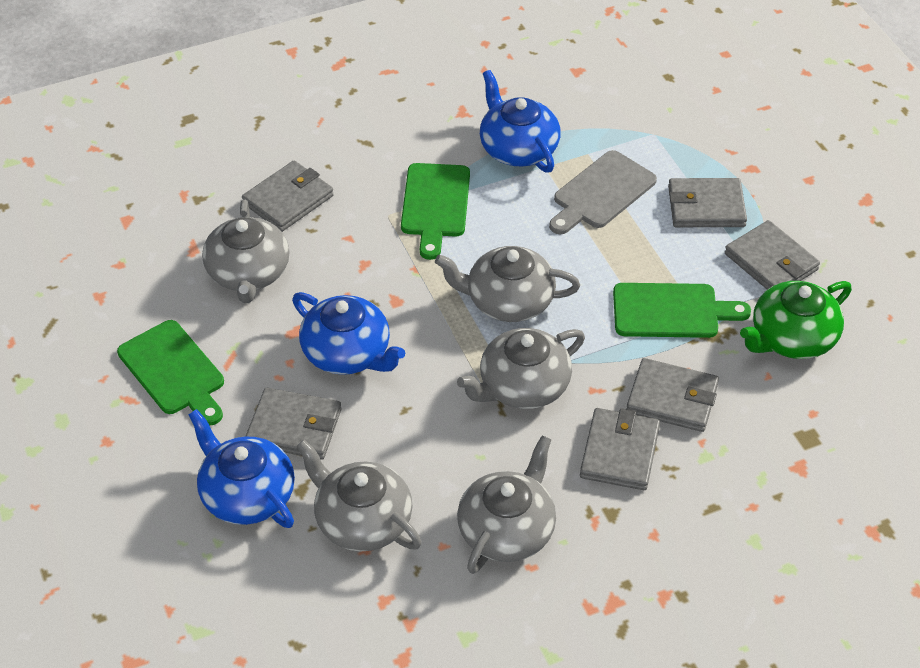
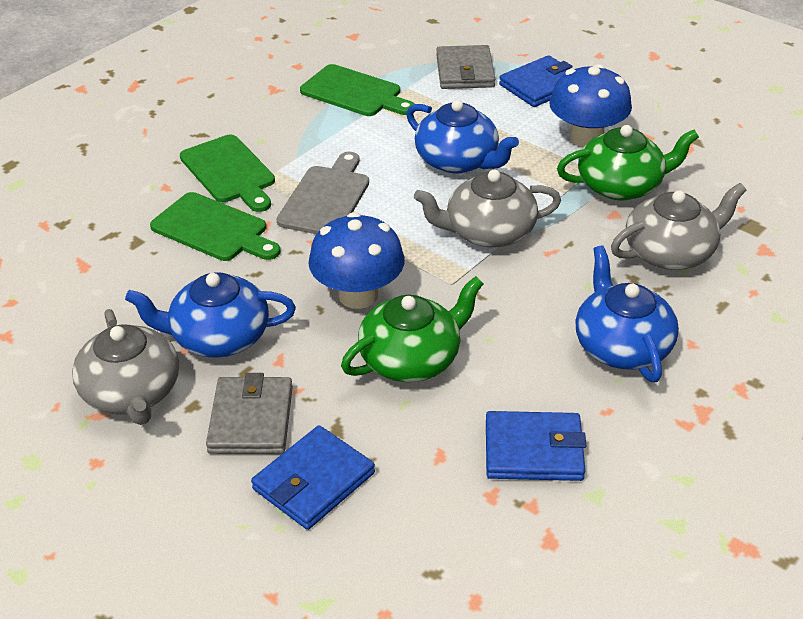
blue mushroom: none = 0 -> [308,212,405,309] [549,64,632,147] = 2
blue wallet: none = 0 -> [251,425,375,530] [486,411,586,481] [499,55,573,107] = 3
green teapot: [740,281,852,359] = 1 -> [341,276,484,382] [557,125,699,200] = 2
grey teapot: [202,200,289,303] [296,440,422,551] [435,246,580,322] [457,328,585,409] [457,435,556,574] = 5 -> [72,309,179,425] [414,170,561,248] [611,183,747,270] = 3
grey wallet: [242,160,334,232] [245,388,342,460] [580,408,660,490] [627,358,719,432] [668,178,747,227] [725,220,820,290] = 6 -> [206,373,293,454] [436,45,495,89] = 2

